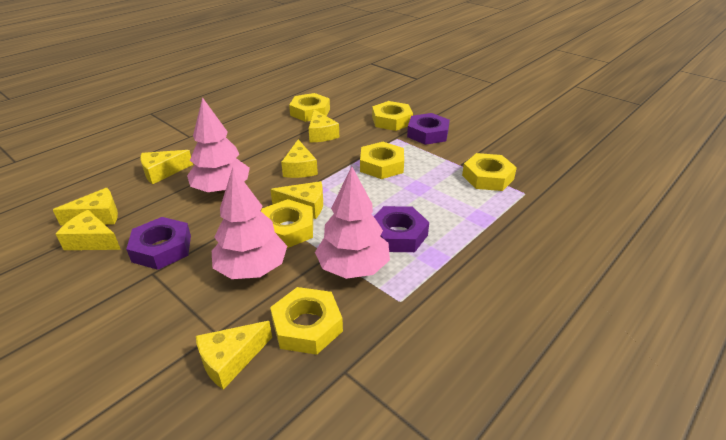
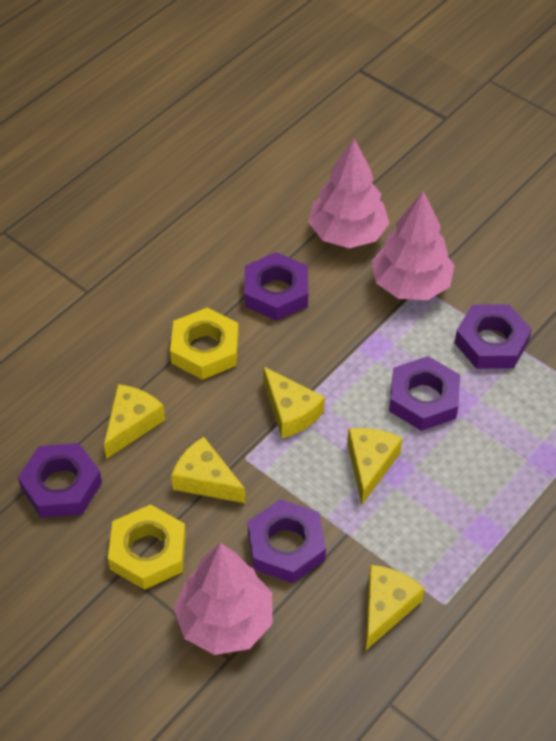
purple nut: [126,217,191,270] [374,206,429,252] [407,113,450,145] = 3 -> [18,443,102,518] [244,252,308,321] [248,499,326,583] [389,356,460,431] [454,304,532,369] = 5
yellow cheese: [53,188,118,226] [56,210,121,250] [140,150,193,184] [196,321,272,390] [270,181,323,219] [281,140,318,178] [309,109,339,142] = 7 -> [104,384,165,459] [171,437,246,503] [263,366,325,438] [347,428,402,505] [366,565,425,650] = 5
yellow nut: [261,199,313,248] [270,287,343,355] [289,93,330,122] [360,142,404,179] [372,101,413,131] [462,153,517,191] = 6 -> [108,504,186,590] [170,308,239,380] = 2

